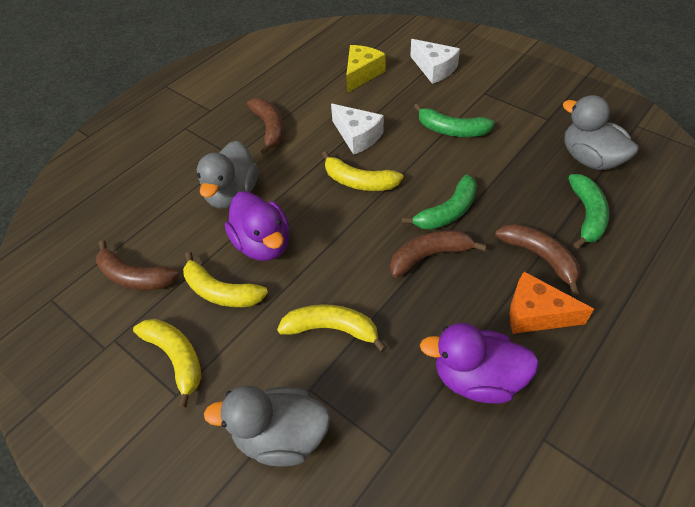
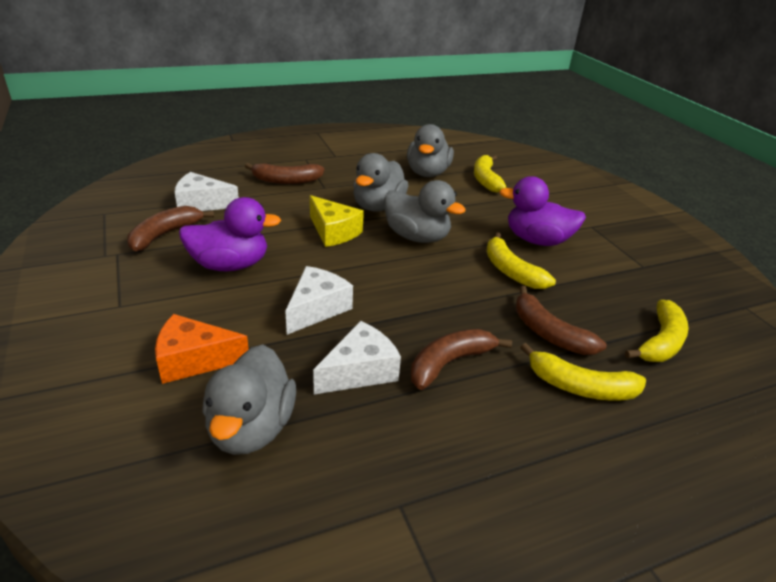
green banana: [402,175,477,230] [414,103,495,137] [568,174,609,249] = 3 -> none = 0
grey duck: [197,141,258,209] [204,385,331,467] [563,95,639,170] = 3 -> [202,345,296,455] [353,153,409,211] [384,180,466,243] [407,124,454,177] = 4
white cheese: [331,104,384,155] [410,39,460,84] = 2 -> [175,172,239,211] [285,266,353,335] [313,321,401,394] = 3

